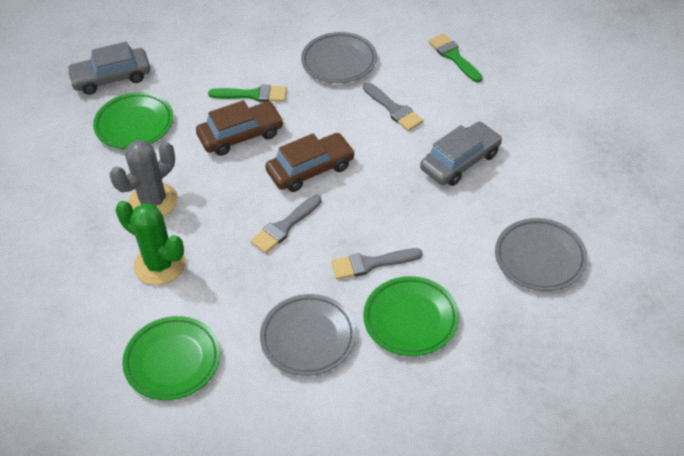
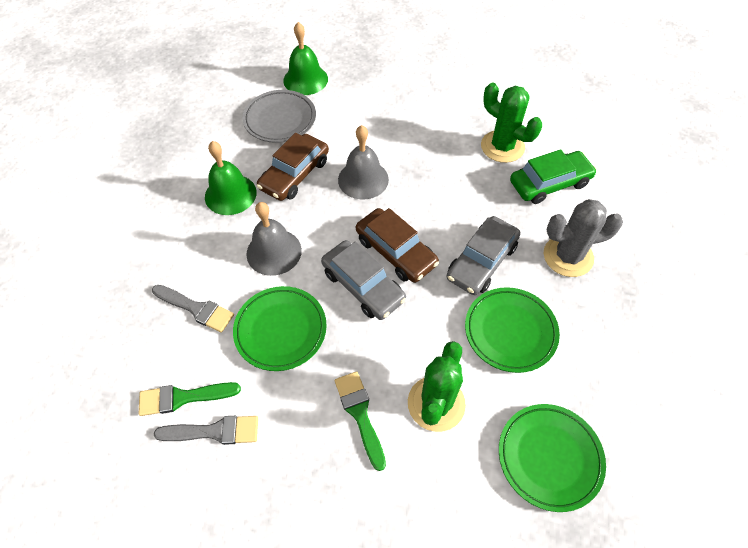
green bell: none = 0 -> [205,141,257,215] [283,22,328,95] = 2
green cactus: [115,201,186,285] = 1 -> [408,341,466,432] [481,83,542,163] = 2
green car: none = 0 -> [510,149,597,204] = 1
grey bell: none = 0 -> [246,202,302,276] [338,125,389,200] = 2
grey brush: [250,195,321,254] [331,248,423,280] [363,82,423,131] = 3 -> [152,285,234,333] [154,416,258,445] = 2
grey plate: [260,294,356,376] [301,32,377,83] [495,218,587,291] = 3 -> [243,90,316,143] = 1

